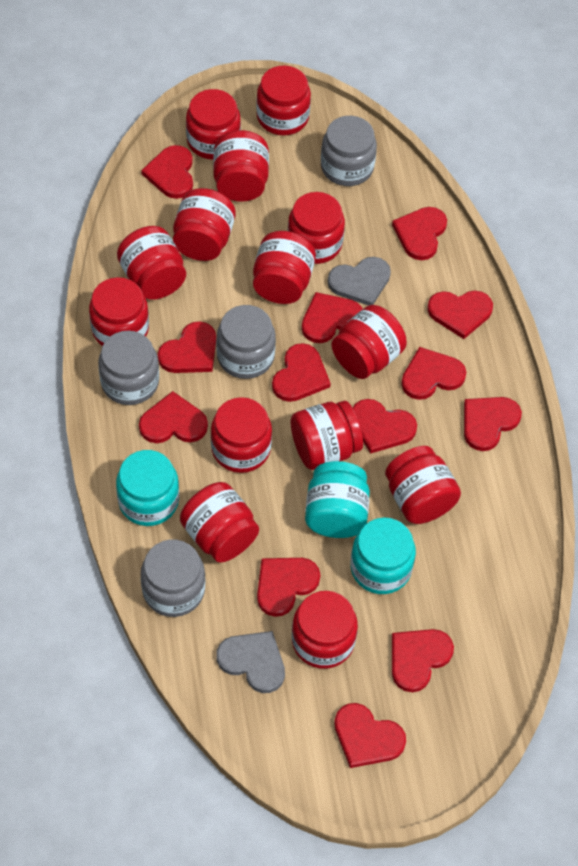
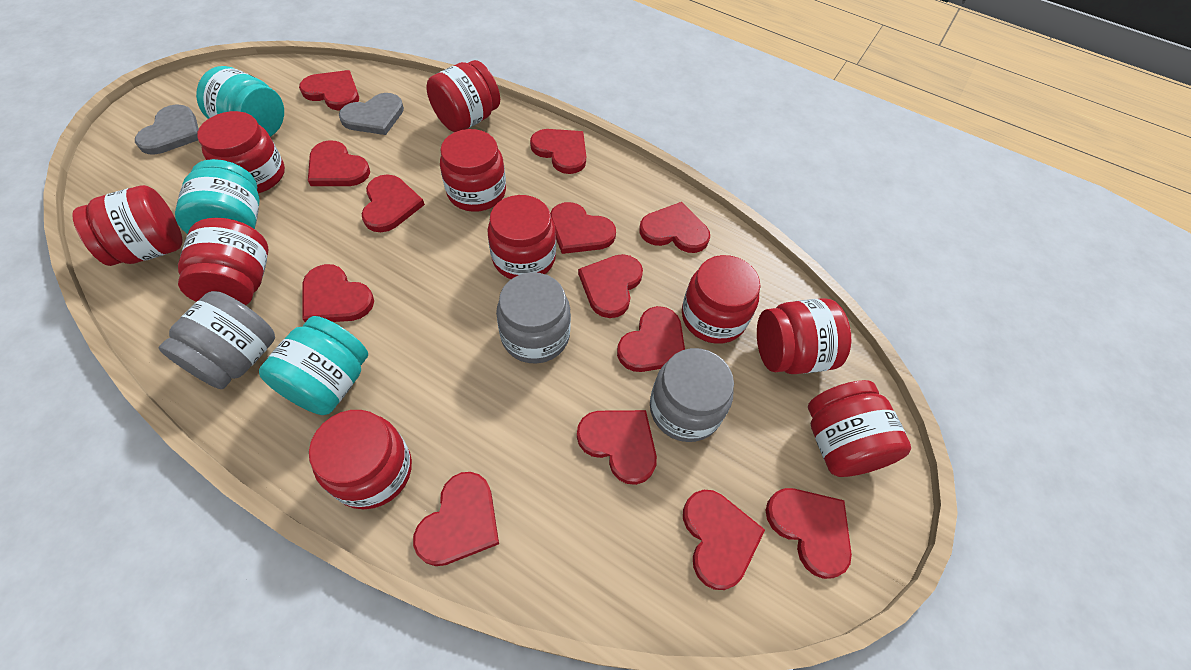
grey jar: [98,331,159,405] [141,540,205,617] [216,305,276,379] [321,116,377,186] = 4 -> [159,291,275,389] [496,272,571,363] [650,348,734,442] = 3
red jar: [89,277,149,346] [117,226,186,300] [173,188,235,261] [180,482,259,563] [186,89,241,160] [211,397,272,473] [213,130,269,202] [253,231,316,304] [256,66,311,135] [288,192,345,264] [291,401,363,470] [292,591,358,669] [331,305,407,379] [385,446,461,524] = 14 -> [72,185,183,266] [178,218,268,305] [197,111,285,193] [309,410,412,509] [426,60,500,132] [440,129,506,212] [488,195,556,279] [682,255,760,344] [757,298,851,374] [808,380,911,477] = 10

